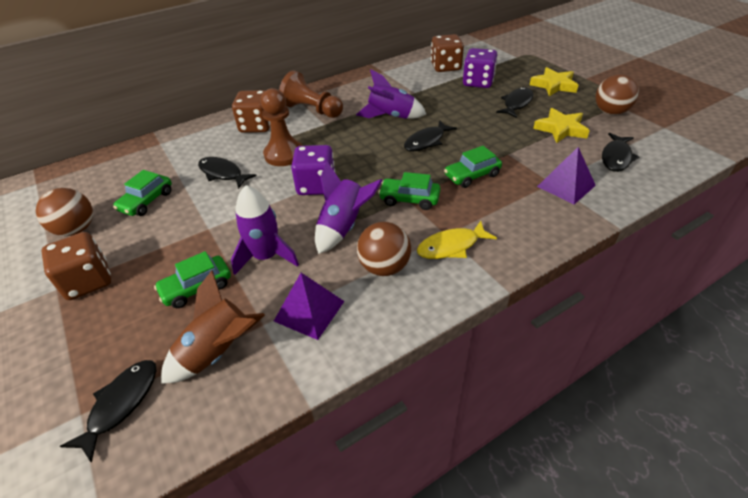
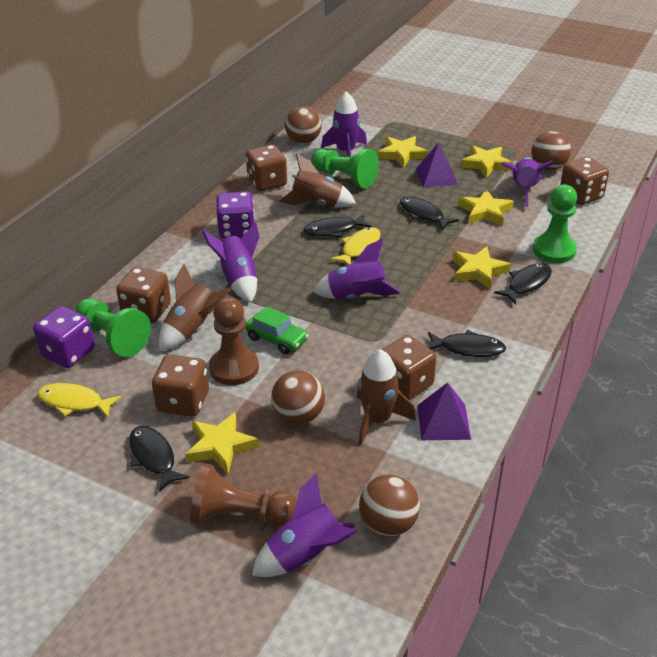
brown ball: [36,188,93,236] [357,222,411,276] [595,74,639,115] = 3 -> [271,371,325,424] [285,106,322,144] [359,475,420,536] [531,131,571,171] = 4
brown dice: [41,232,111,300] [232,90,270,133] [431,34,464,72] = 3 -> [116,267,171,323] [152,354,209,417] [246,145,287,191] [382,335,436,400] [560,157,609,205] = 5
brown rocket: [161,270,265,384] = 1 -> [159,264,231,351] [279,154,356,208] [357,349,416,445] = 3
green car: [113,170,172,216] [154,251,231,308] [378,172,441,210] [444,146,502,188] = 4 -> [245,306,309,354] = 1
green pawn: none = 0 -> [75,299,151,357] [311,149,379,188] [533,184,577,263] = 3
purple rocket: [231,185,299,275] [315,161,383,254] [356,70,426,119] = 3 -> [202,222,259,302] [252,473,358,577] [313,239,401,299] [321,91,367,157] [501,157,555,207] = 5
yellow fish: [417,221,497,259] = 1 -> [37,383,121,418] [330,227,381,265] = 2
yellow star: [530,67,578,96] [533,108,590,143] = 2 -> [185,412,259,474] [378,136,428,168] [453,246,511,290] [459,189,514,226] [461,145,513,178] = 5

